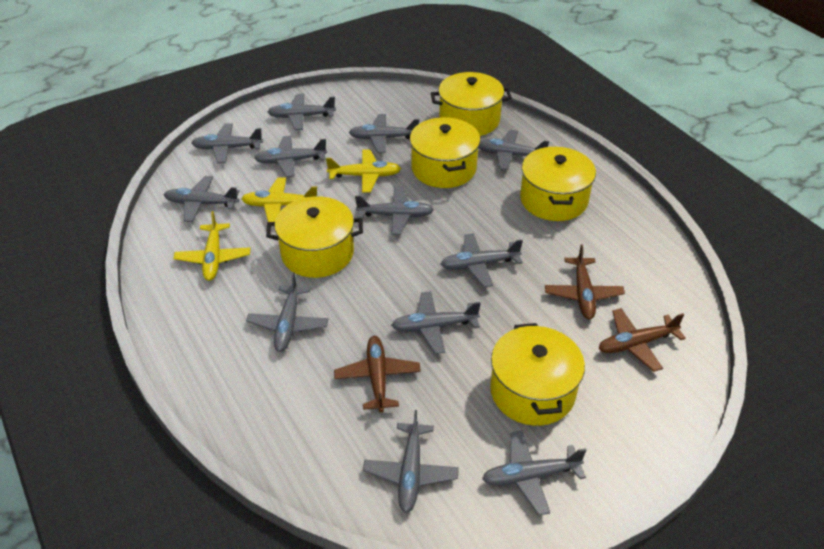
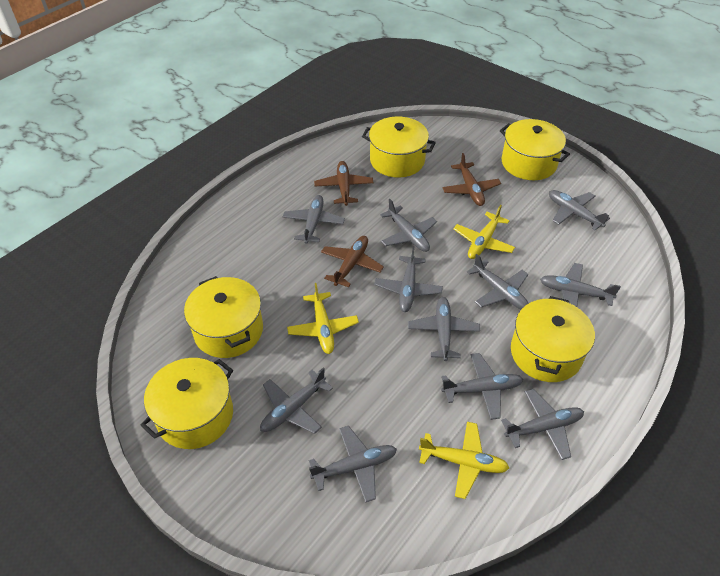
grey plane: [164,176,239,222] [191,123,263,163] [246,273,328,352] [254,136,327,177] [268,94,336,130] [349,114,419,153] [355,187,434,235] [363,410,459,513] [391,291,481,354] [441,233,523,287] [478,130,549,170] [482,431,586,516] = 12 -> [260,368,333,434] [283,195,345,244] [309,426,397,503] [374,246,443,312] [380,199,437,252] [408,297,480,361] [441,353,523,420] [467,254,529,309] [501,389,584,460] [540,263,621,307] [549,190,610,230] = 11

